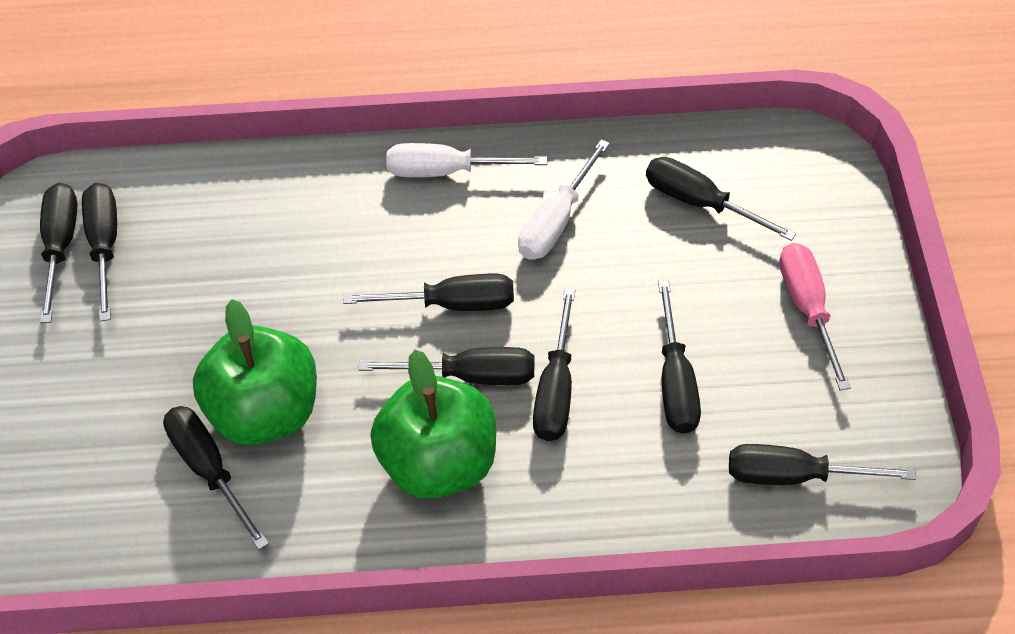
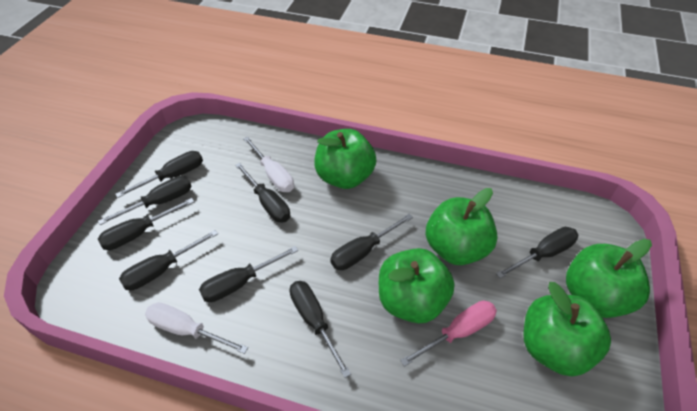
green apple: [193,299,317,446] [370,350,496,499] = 2 -> [314,129,377,189] [379,248,454,324] [426,188,497,265] [524,282,611,376] [566,239,652,318] = 5

